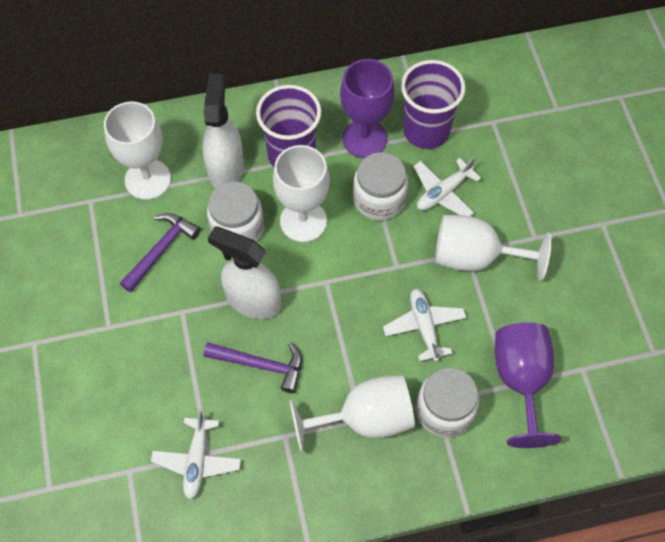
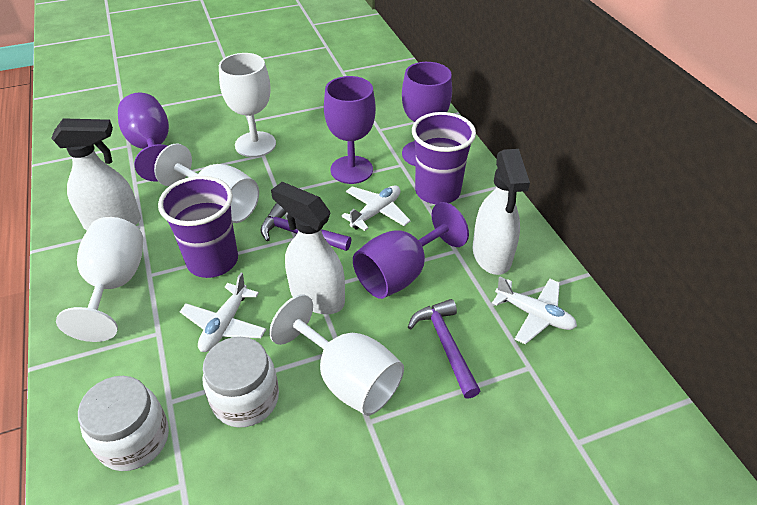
purple goblet: [340,59,395,158] [495,322,561,448] = 2 -> [118,93,169,182] [324,76,376,184] [353,202,469,299] [402,62,452,166] = 4
white jar: [207,181,264,242] [353,152,408,221] [416,368,479,438] = 3 -> [78,376,169,471] [203,337,279,427] = 2
white spray bottle: [203,74,244,188] [208,226,281,319] = 2 -> [51,118,141,231] [271,182,345,314] [473,149,530,275] = 3

